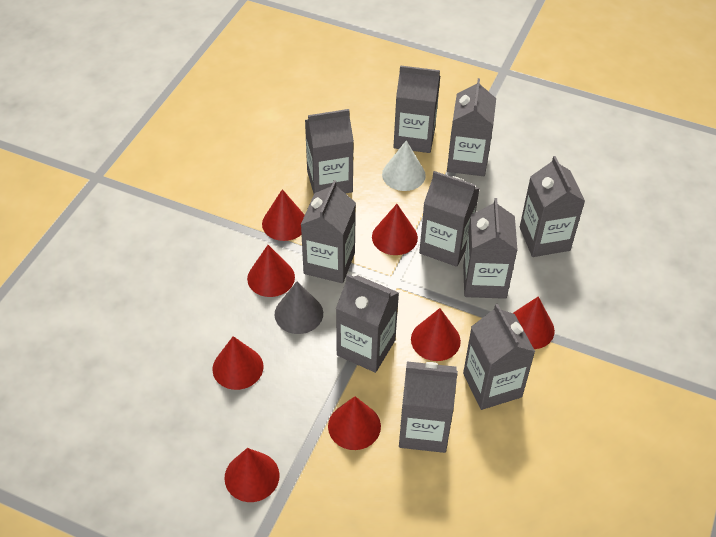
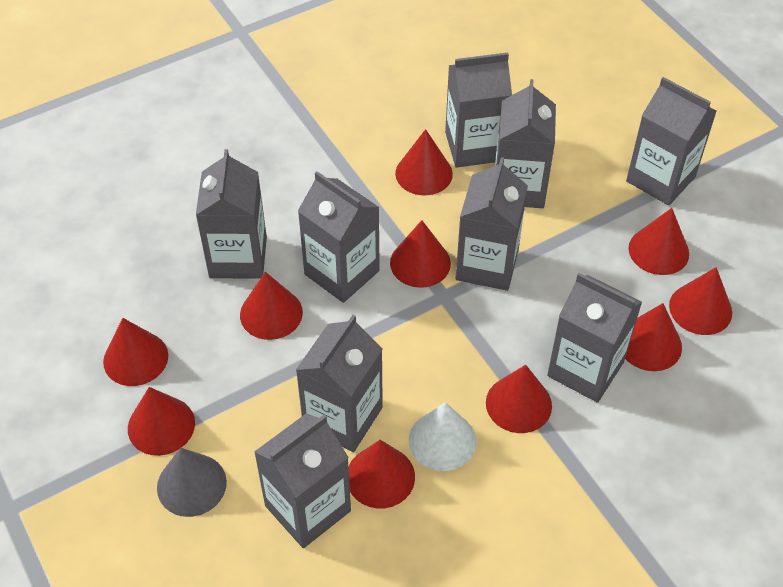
grey carton: [301,180,356,283] [305,109,354,194] [336,274,399,373] [393,65,440,153] [399,361,458,453] [419,171,480,267] [447,78,496,176] [463,198,517,299] [463,304,535,410] [520,156,585,257] = 10 -> [196,149,267,279] [254,413,351,548] [296,315,383,452] [298,171,380,303] [445,52,512,168] [455,157,528,291] [495,79,556,208] [547,273,642,403] [626,77,717,206] = 9
red cone: [212,336,263,390] [224,448,280,502] [247,245,295,297] [262,189,305,241] [328,396,381,450] [372,204,418,255] [411,308,461,361] [513,296,555,349] = 8 -> [103,318,168,386] [128,387,195,456] [240,272,303,340] [348,440,415,508] [390,220,451,288] [395,129,453,195] [486,365,552,433] [625,303,682,371] [628,208,689,275] [669,267,732,335] = 10

